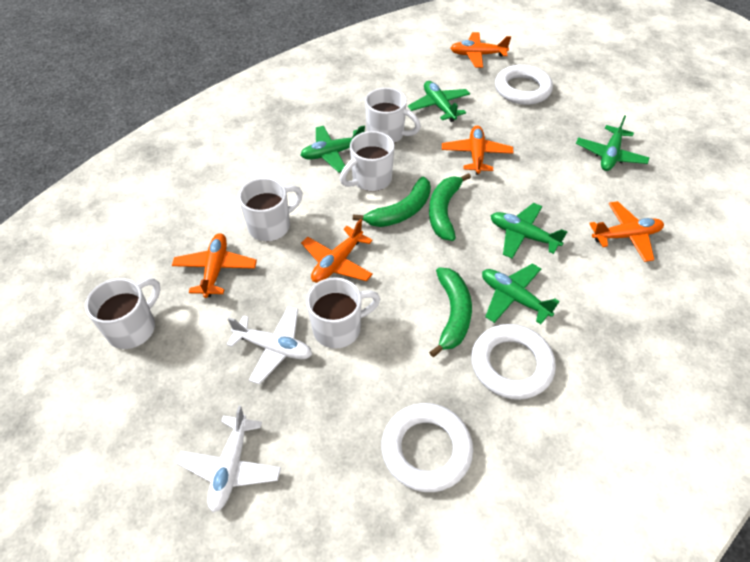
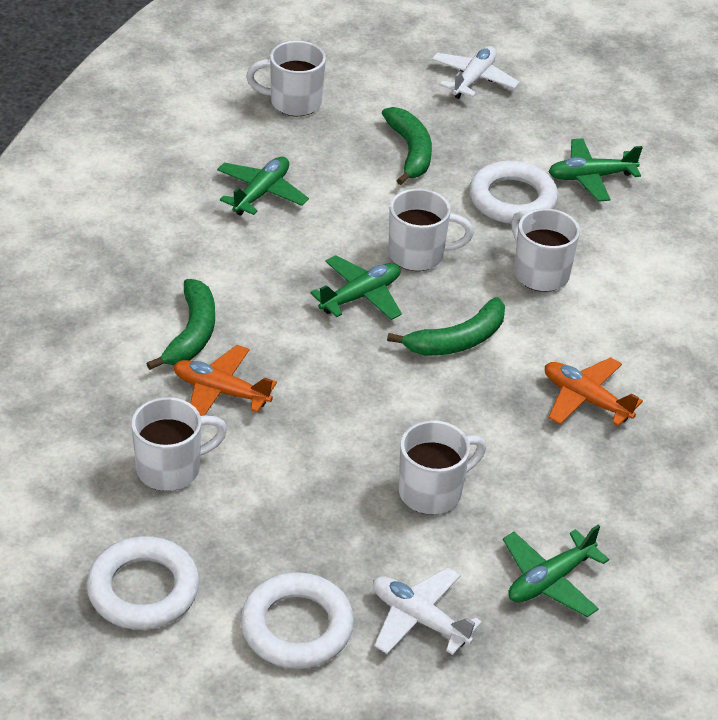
green plane: [301,125,365,173] [408,81,470,122] [482,263,559,324] [491,203,567,259] [576,115,649,171] = 5 -> [217,157,309,216] [310,255,402,320] [503,525,609,617] [548,138,643,202] = 4
orange plane: [172,233,257,298] [301,219,373,283] [442,126,514,175] [451,32,511,68] [589,201,664,262] = 5 -> [174,345,277,416] [545,357,643,426] = 2

